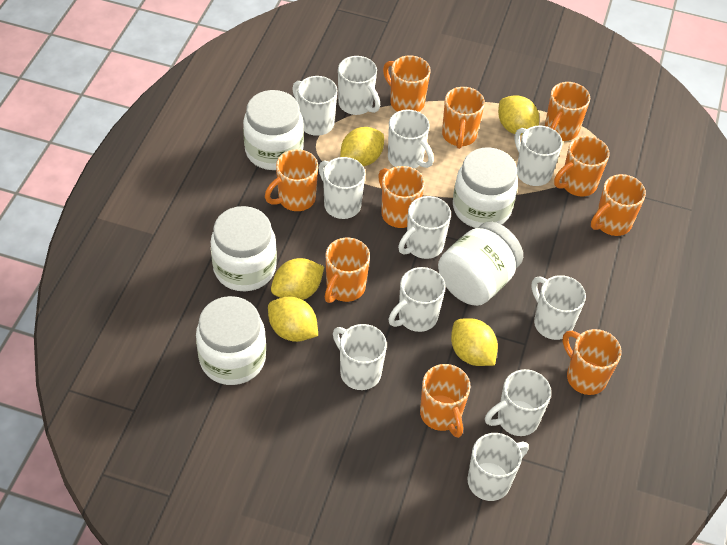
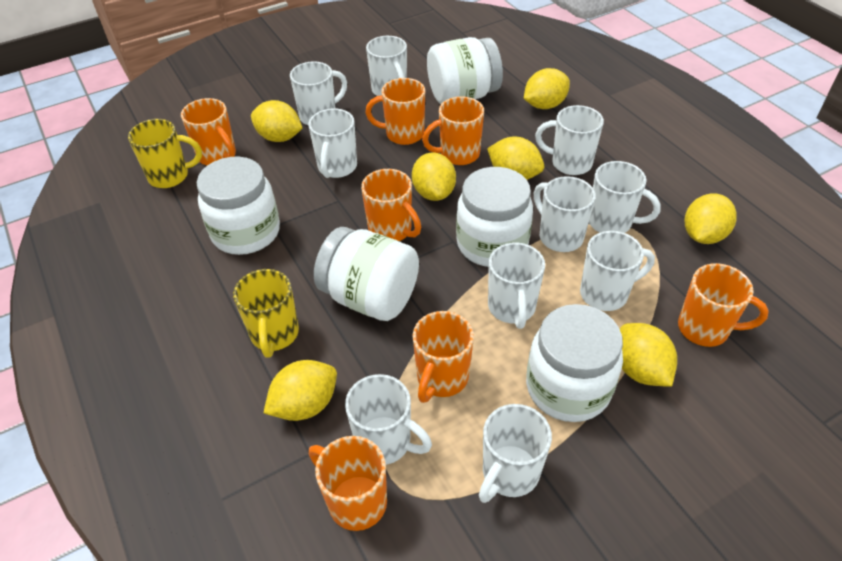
orange mug: [265,149,318,211] [325,238,370,303] [378,166,425,228] [383,55,431,112] [420,364,471,438] [442,87,485,149] [545,82,590,141] [554,136,610,196] [563,329,622,395] [591,174,646,236] = 10 -> [181,98,236,165] [309,436,387,531] [361,169,421,241] [365,78,425,145] [412,311,474,403] [422,97,484,165] [678,263,769,347] = 7
white mug: [292,76,337,136] [319,157,365,219] [333,324,387,390] [338,56,380,115] [388,109,434,169] [389,267,445,332] [398,196,451,259] [467,433,529,501] [485,369,551,436] [515,126,563,186] [531,275,586,340] = 11 -> [290,61,347,126] [308,108,357,178] [345,374,432,465] [366,36,407,96] [479,404,552,503] [488,243,545,329] [534,176,596,252] [535,105,604,175] [580,231,655,311] [589,161,661,233] = 10
yellow lemon: [268,296,318,342] [271,258,324,300] [340,127,384,166] [451,318,498,366] [498,95,539,135] = 5 -> [251,100,302,142] [264,360,337,421] [412,153,456,201] [487,136,544,180] [524,68,570,109] [620,323,677,387] [685,193,737,244] = 7
yellow mug: none = 0 -> [128,119,202,188] [233,269,299,358] = 2

